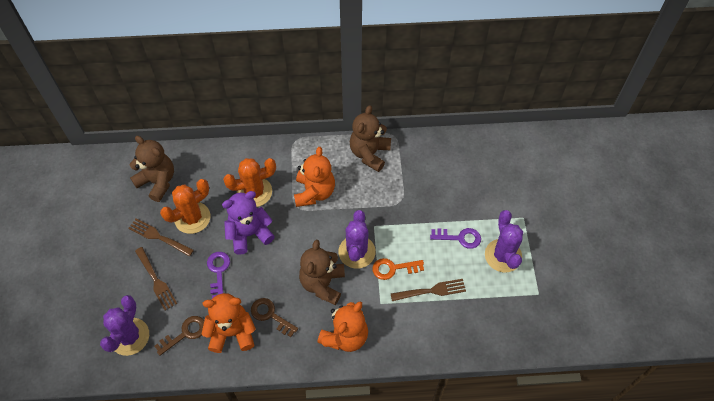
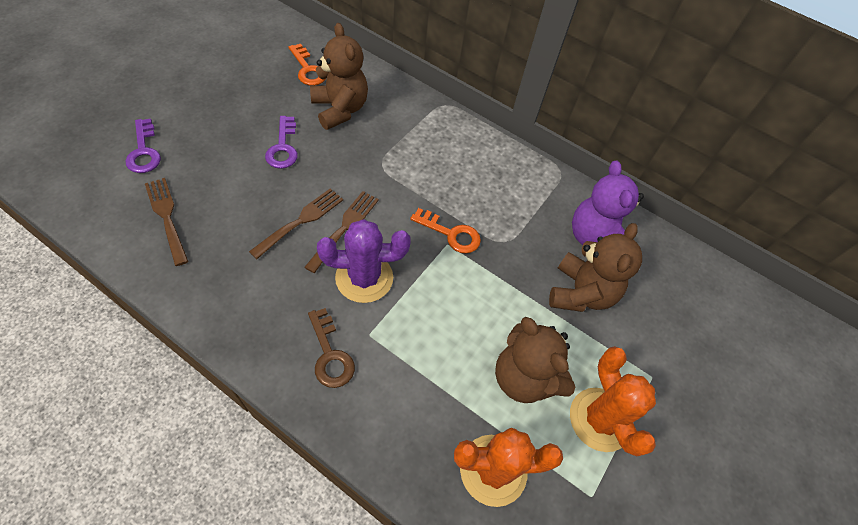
brown key: [155,316,204,356] [251,298,298,337] = 2 -> [308,308,355,388] = 1
orange key: [372,258,424,280] = 1 -> [289,44,326,86] [410,208,481,253] = 2
orange teddy bear: [201,293,256,353] [294,147,335,207] [317,301,368,352] = 3 -> none = 0
purple cactus: [100,295,149,356] [338,210,376,269] [485,210,523,272] = 3 -> [317,219,411,303] = 1

